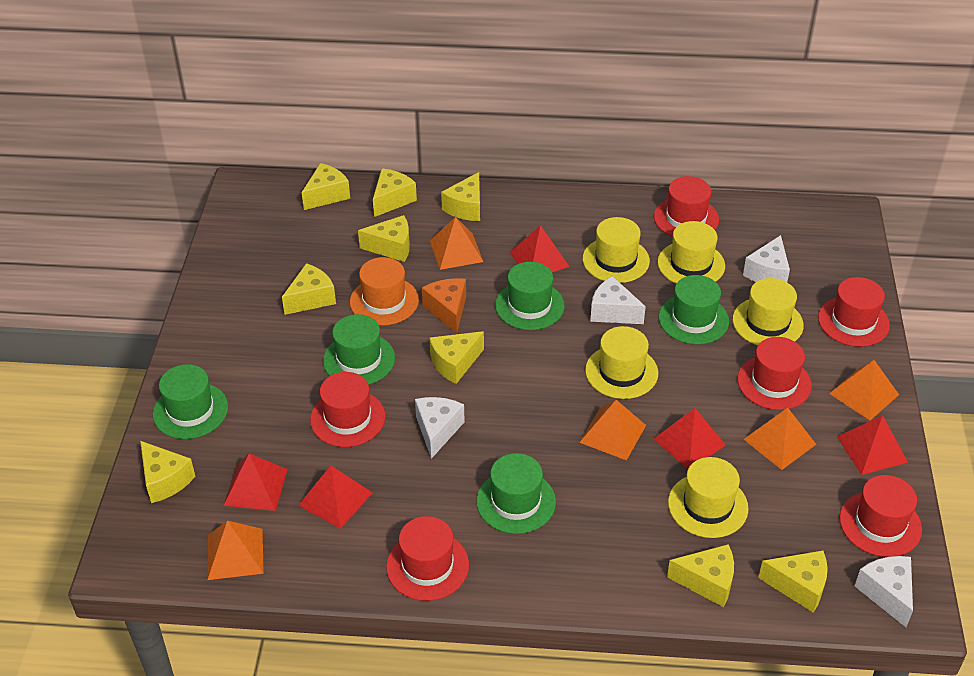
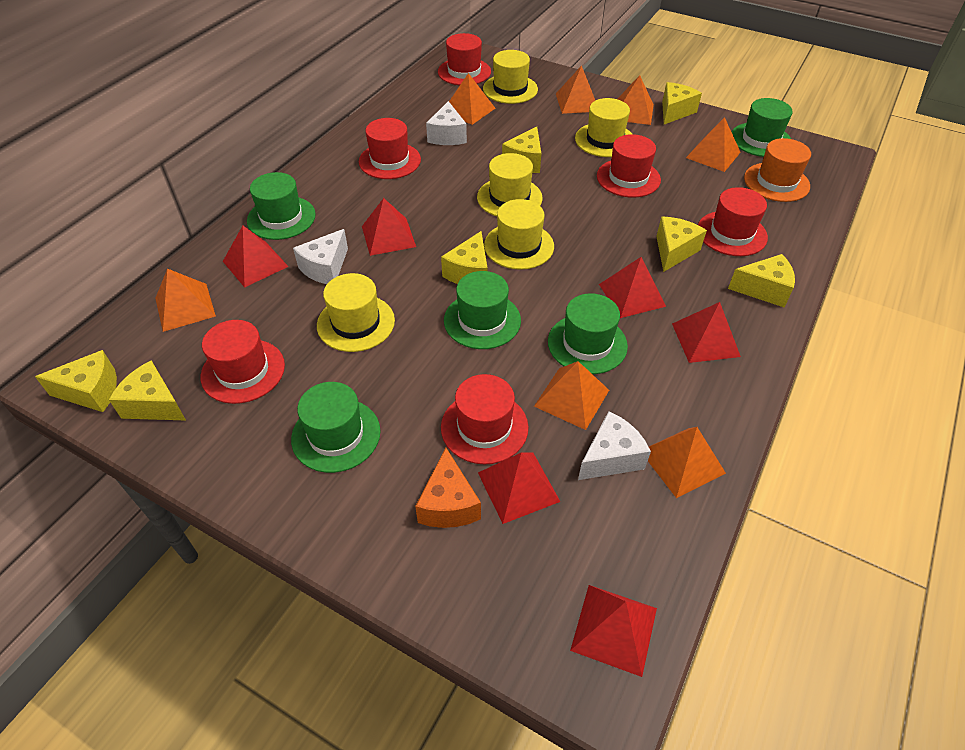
orange pyramid: [207,521,264,580] [430,217,483,270] [579,400,646,461] [743,408,816,470] [829,360,899,420] = 5 -> [155,269,216,332] [449,73,495,125] [534,361,609,430] [556,65,595,114] [618,75,654,125] [648,427,726,498] [686,117,741,172] = 7
red pyramid: [224,454,288,511] [299,466,372,529] [509,225,570,272] [654,408,726,469] [837,415,908,475] = 5 -> [223,226,289,288] [362,198,416,256] [478,452,560,524] [570,585,657,677] [599,257,666,318] [672,302,741,363] = 6
white cheese: [415,397,465,459] [590,276,646,324] [743,235,790,282] [855,556,913,627] = 4 -> [293,229,348,284] [426,101,467,145] [578,411,651,480] = 3
yellow cheese: [140,441,195,503] [282,263,336,315] [302,163,350,210] [358,215,410,262] [373,168,417,217] [429,331,484,384] [441,172,480,221] [667,544,734,607] [758,550,828,613] = 9 -> [35,350,117,412] [109,361,186,420] [441,231,488,284] [502,127,541,173] [656,216,707,272] [662,82,702,124] [728,254,795,307] = 7

